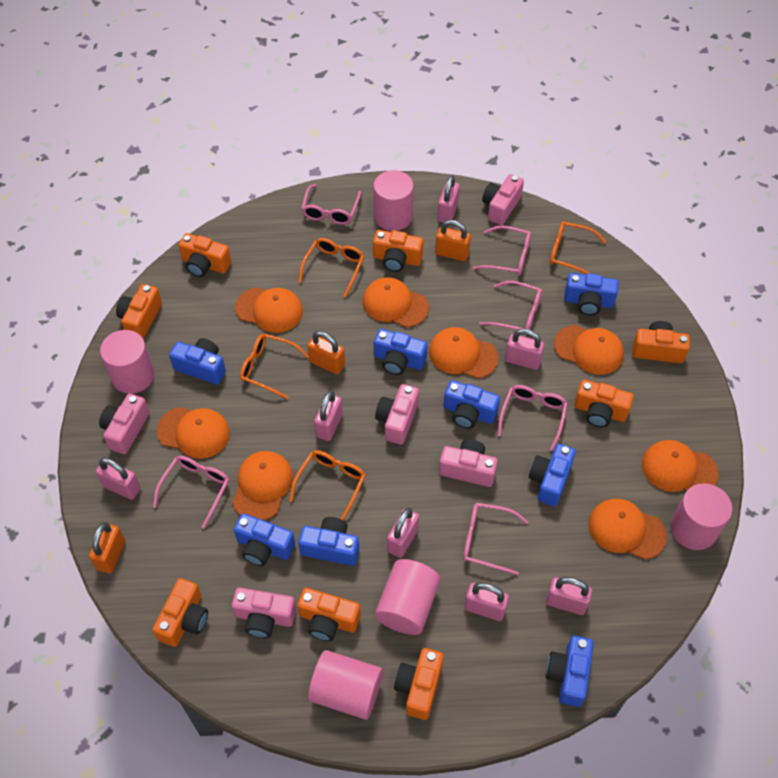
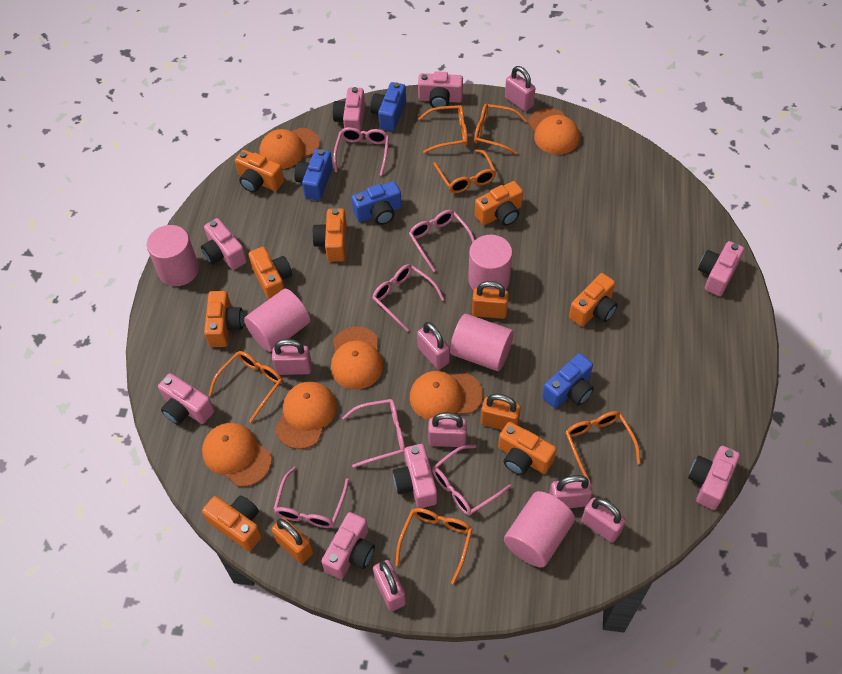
blue camera: [169,338,226,385] [234,513,295,566] [298,517,359,566] [374,329,427,375] [443,380,500,429] [529,444,576,506] [546,636,594,707] [564,273,619,316] = 8 -> [294,149,333,200] [352,181,402,225] [370,82,406,131] [542,353,594,408] = 4
orange cap: [157,407,230,459] [232,451,293,520] [235,287,303,333] [362,277,429,328] [429,327,499,379] [554,325,624,375] [588,499,667,560] [642,440,719,492] = 8 -> [202,423,272,487] [260,128,320,169] [275,381,337,449] [331,326,383,389] [410,371,483,420] [528,108,580,154] = 6
orange glasses: [240,334,309,399] [289,450,366,520] [299,238,364,297] [550,222,606,274] = 4 -> [208,351,283,423] [395,508,473,584] [418,105,468,153] [433,149,496,193] [474,104,527,155] [565,411,641,480] = 6
pink camera: [99,394,150,454] [232,588,296,638] [375,384,419,445] [439,439,498,487] [482,174,524,225] = 5 -> [158,373,214,425] [201,218,247,270] [321,512,375,579] [332,87,365,131] [393,444,437,508] [418,71,463,110] [688,446,740,510] [698,241,744,296] = 8

